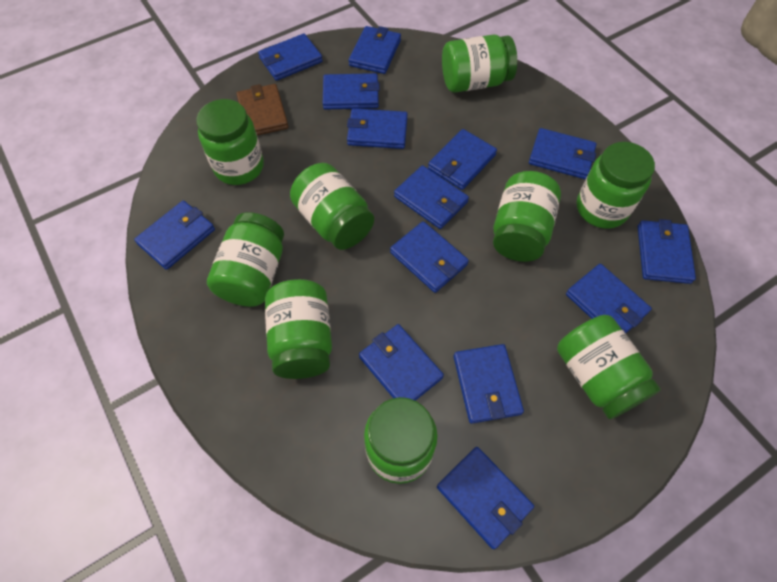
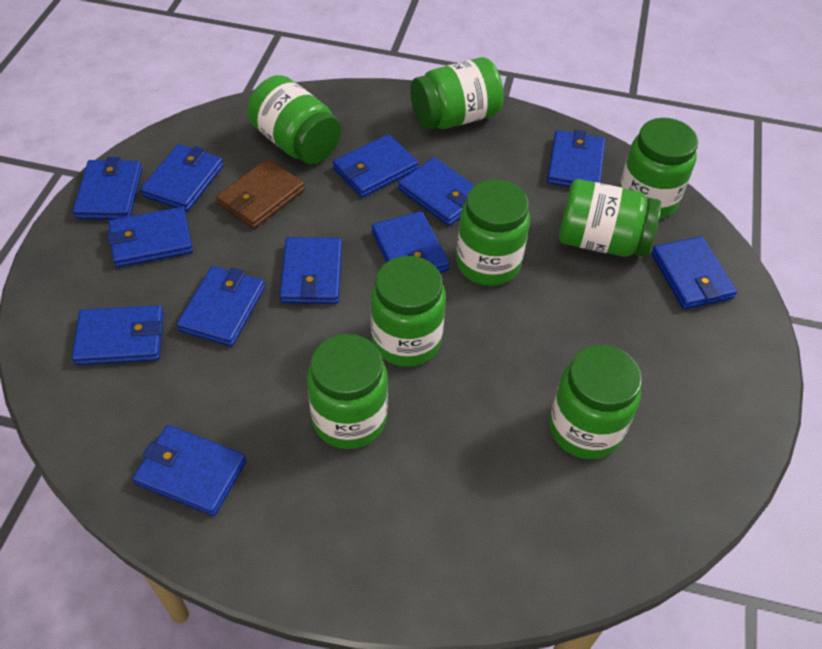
blue wallet: [134,201,215,270] [258,34,323,81] [323,73,380,110] [347,108,408,149] [349,26,401,74] [359,324,444,401] [390,221,469,293] [394,165,469,229] [428,129,497,190] [437,447,534,549] [454,344,524,424] [529,128,596,179] [566,264,652,333] [638,219,696,284] = 14 -> [72,305,164,365] [73,157,142,219] [107,207,193,267] [132,425,246,516] [140,144,223,211] [177,266,265,346] [279,237,342,304] [333,134,418,198] [372,211,450,273] [398,157,475,226] [547,130,605,187] [651,236,737,309] = 12
green jar: [196,99,264,185] [207,212,284,307] [265,279,332,379] [290,163,374,250] [364,397,437,484] [442,35,517,93] [493,171,561,262] [557,315,661,419] [577,142,655,229] = 9 -> [248,75,341,164] [307,334,388,449] [370,256,446,367] [410,57,504,130] [456,180,530,286] [549,345,642,459] [559,179,661,257] [619,118,698,219] = 8

